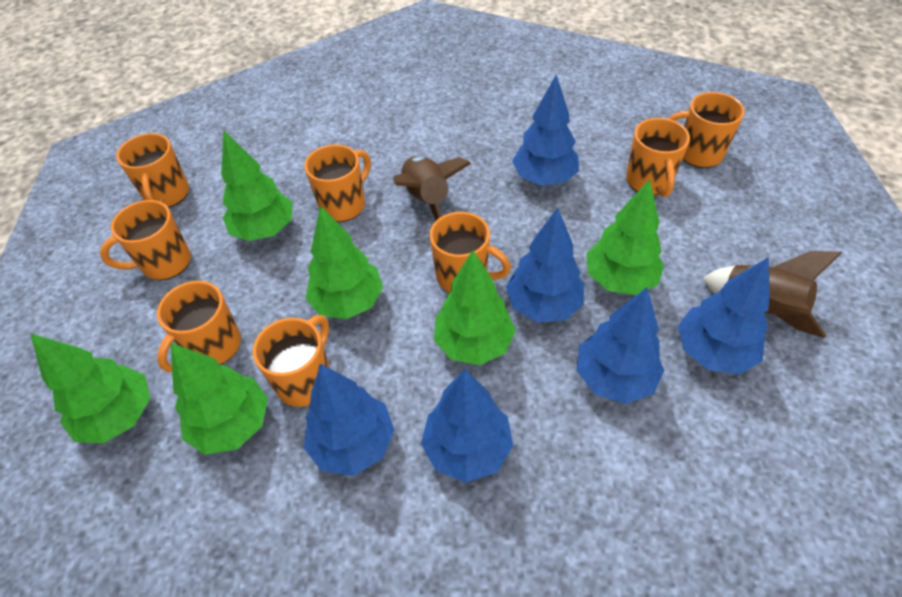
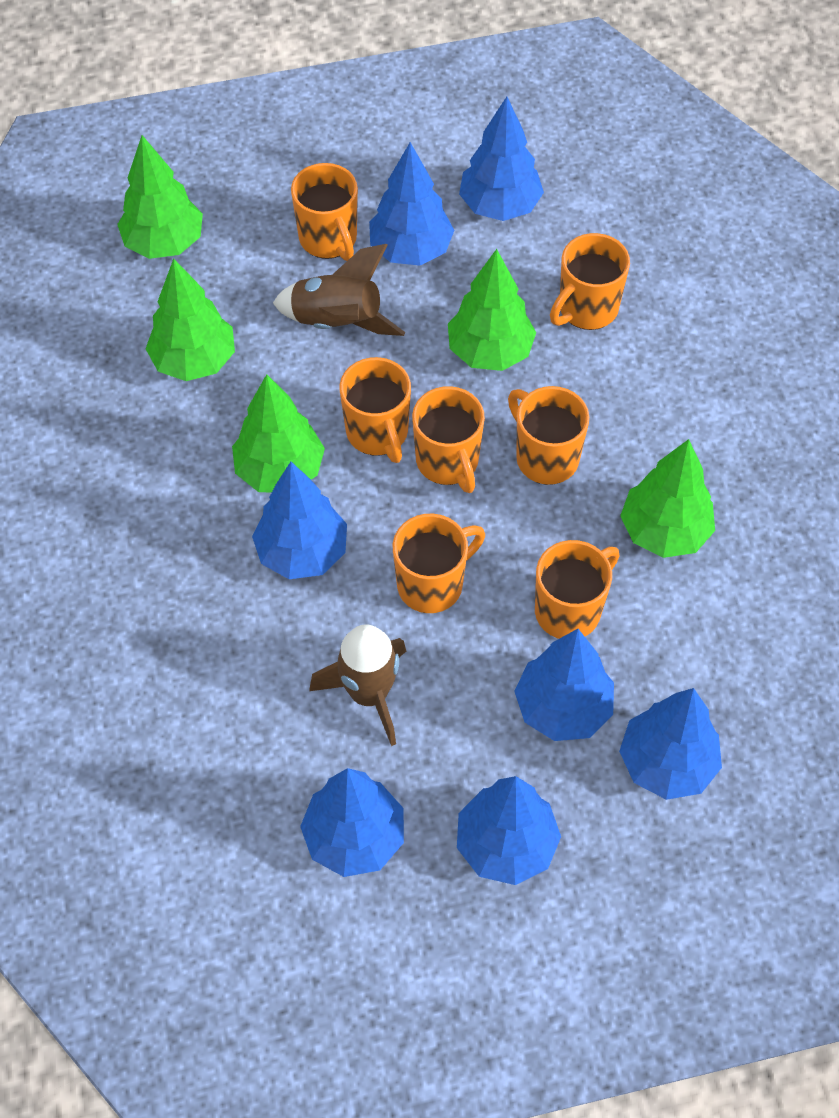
blue tree: [304,364,395,476] [421,369,514,483] [506,207,584,322] [512,75,579,185] [577,287,664,404] [678,257,770,375] = 6 -> [252,462,347,579] [300,768,404,877] [369,142,454,266] [457,776,561,885] [459,97,544,221] [514,629,614,741] [619,688,722,800] = 7
green tree: [30,333,150,443] [171,343,268,455] [221,131,293,241] [306,206,383,319] [434,250,516,365] [586,179,664,295] = 6 -> [117,135,203,259] [146,258,235,381] [232,374,325,492] [448,249,536,371] [620,439,715,558] = 5
orange mug: [100,200,191,280] [116,133,189,207] [157,281,241,372] [253,315,330,407] [304,144,371,222] [429,212,511,292] [626,118,690,197] [668,92,745,168] = 8 -> [291,163,358,261] [340,357,411,463] [392,514,485,613] [412,386,485,493] [508,386,589,485] [535,540,620,639] [550,233,630,330] = 7

